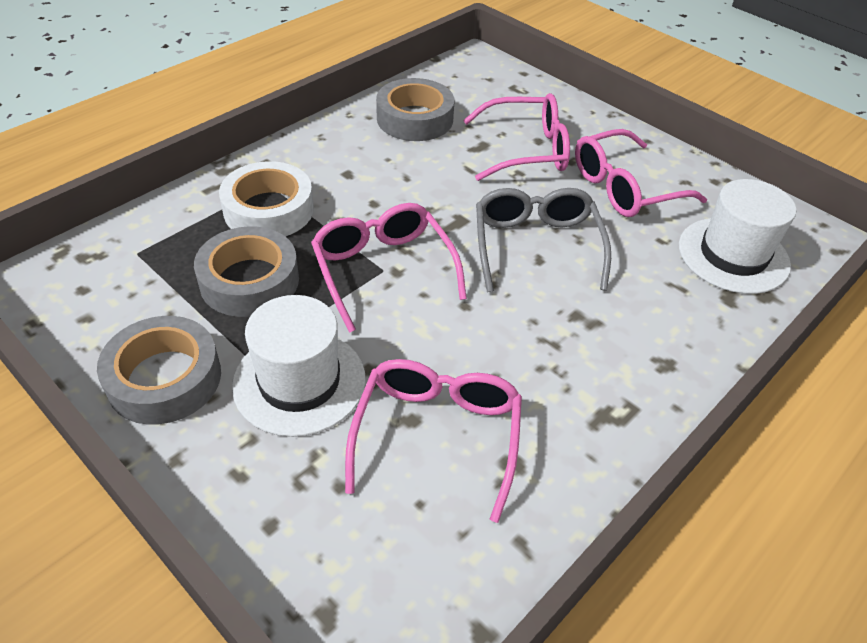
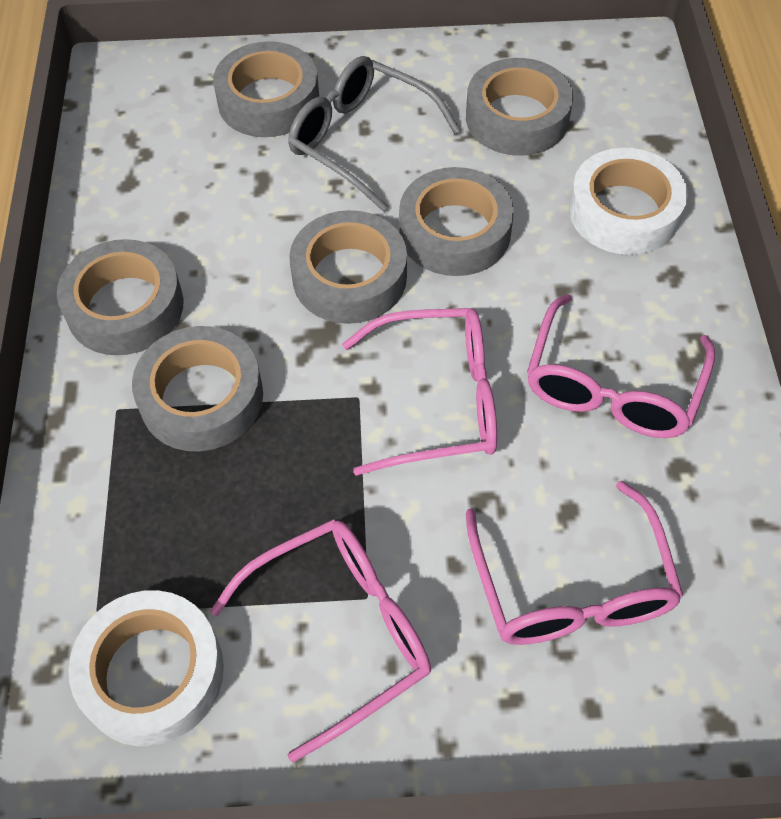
grey tape: [97,316,221,425] [194,226,299,317] [376,78,454,141] = 3 -> [57,239,183,355] [132,326,263,451] [213,41,319,137] [289,210,407,324] [399,167,514,276] [466,58,573,156] = 6
white hat: [232,295,366,437] [679,179,796,294] = 2 -> none = 0
white tape: [219,161,314,237] = 1 -> [68,590,224,746] [569,148,688,255] = 2

